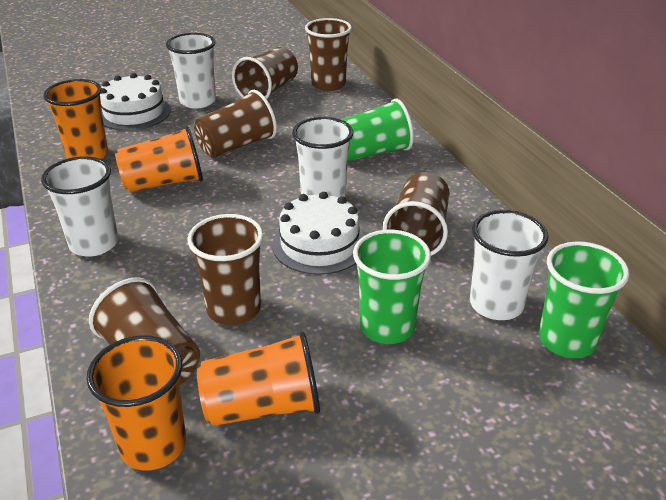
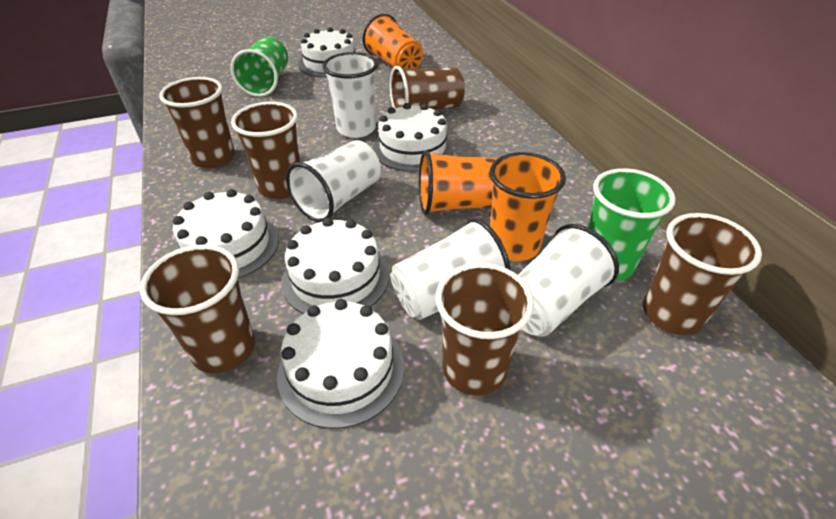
green cup: [341,99,414,161] [353,230,431,344] [539,241,629,358] = 3 -> [231,37,288,97] [588,168,676,281] = 2
orange cup: [43,79,108,159] [86,335,186,471] [115,126,203,192] [197,332,320,426] = 4 -> [363,14,423,69] [419,150,498,215] [490,152,566,261] = 3
white cake: [100,73,171,130] [272,192,365,275] = 2 -> [173,189,279,279] [277,299,404,429] [282,218,389,314] [298,27,355,77] [373,103,453,172] = 5

